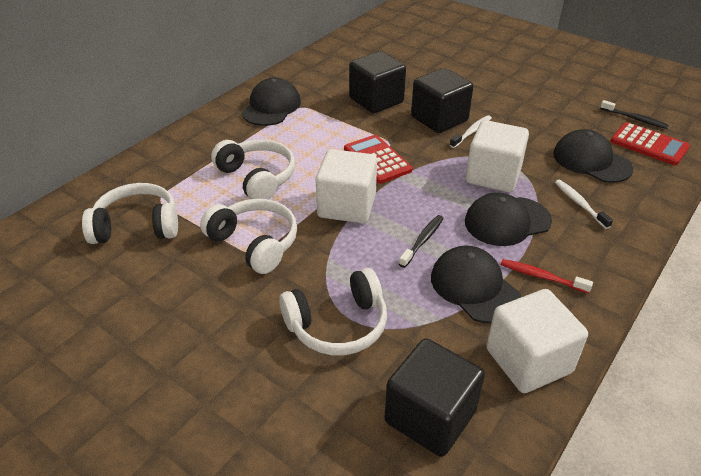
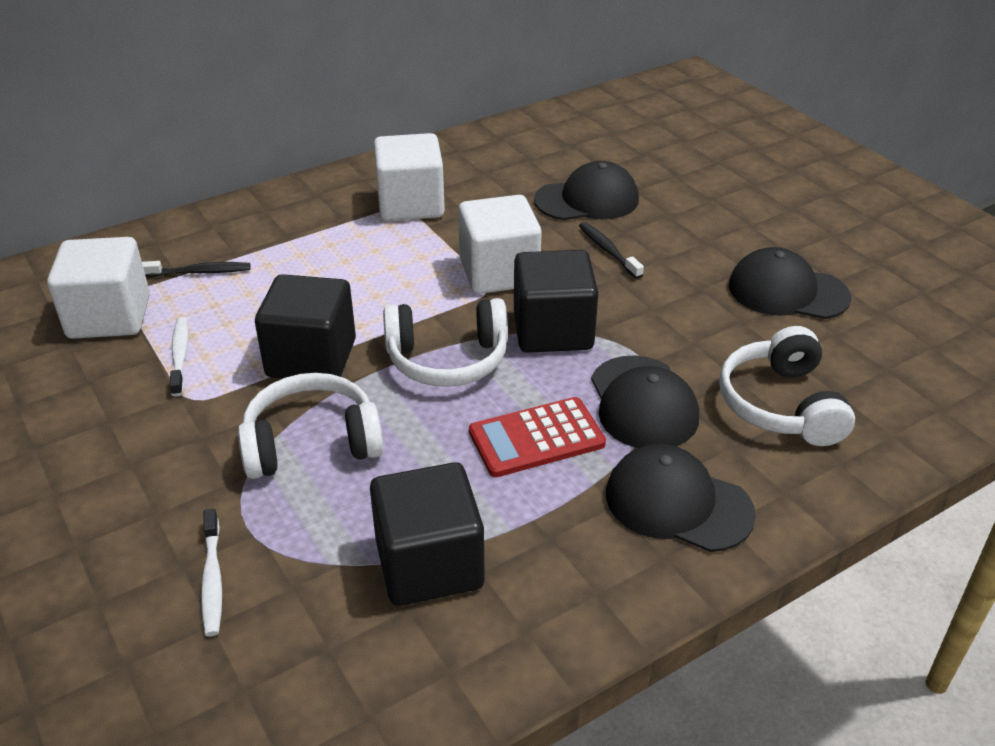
red calculator: [344,135,412,184] [611,122,690,165] = 2 -> [469,397,606,477] = 1
red toothbrush: [501,259,593,293] = 1 -> none = 0
white headphones: [82,183,178,244] [200,199,297,274] [211,139,295,200] [279,268,387,355] = 4 -> [238,373,384,479] [383,298,508,387] [719,326,855,446] = 3

